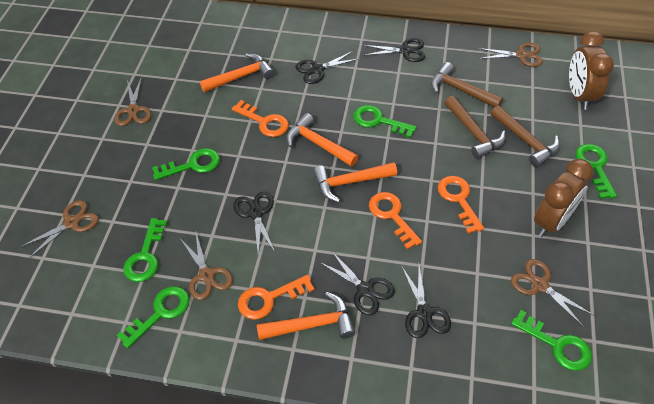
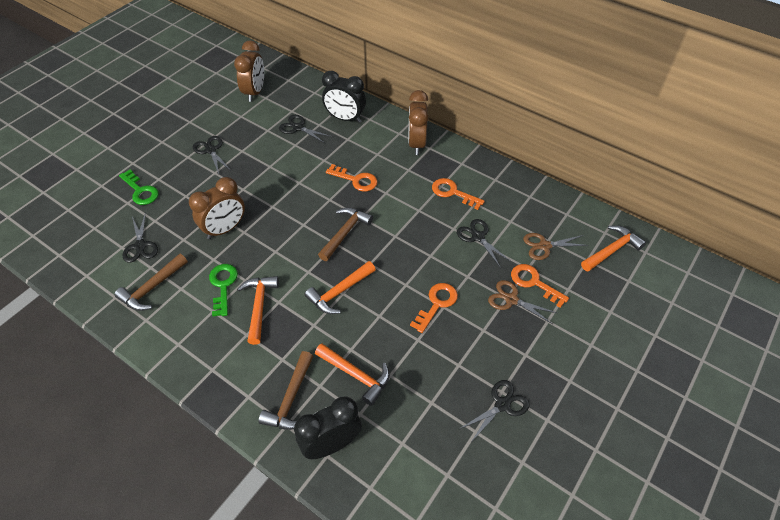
black clock: none = 0 -> [294,397,362,459] [322,71,366,123] = 2
brown clock: [534,159,593,237] [569,31,614,110] = 2 -> [189,177,245,239] [234,40,264,102] [408,90,429,155] = 3
brown scissors: [20,200,99,258] [114,77,151,126] [180,233,233,300] [478,43,543,67] [511,259,593,327] = 5 -> [488,280,557,324] [523,233,589,260] = 2
green key: [117,286,190,349] [123,218,167,282] [152,148,220,180] [353,105,417,138] [511,310,592,371] [576,144,617,199] = 6 -> [119,170,159,205] [209,264,238,317] = 2

